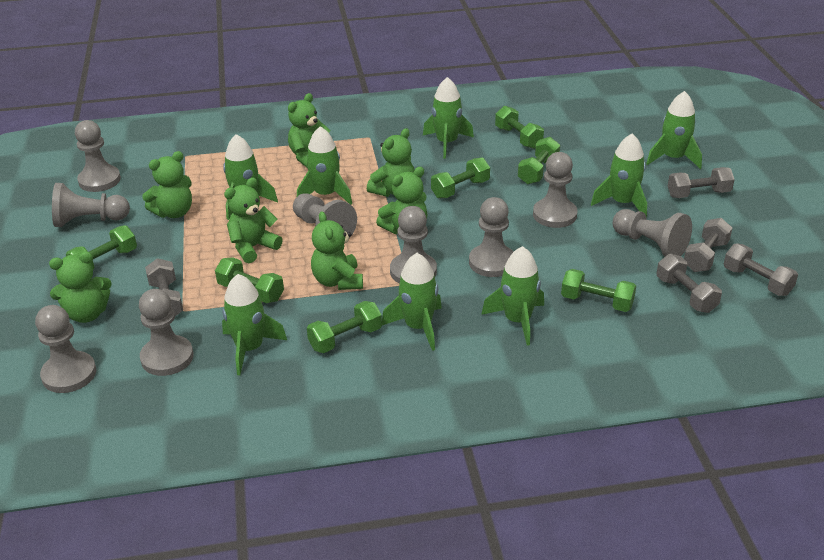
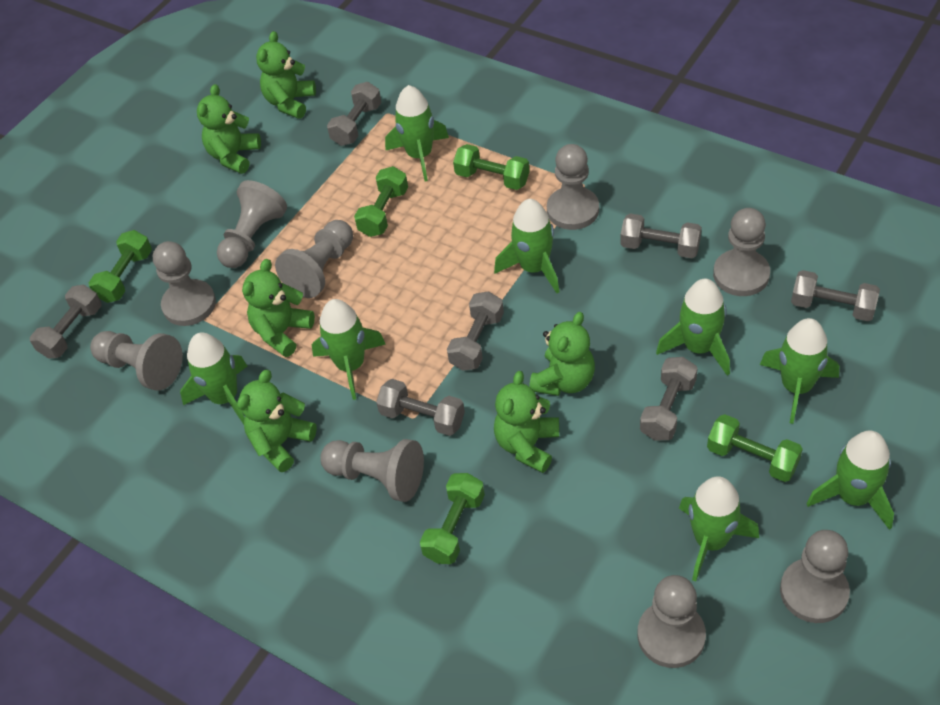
green dumbbell: [66,225,137,269] [215,257,284,303] [307,301,382,353] [431,158,490,198] [495,106,544,149] [518,137,560,184] [561,269,636,312] = 7 -> [89,230,152,303] [354,166,408,237] [420,473,485,564] [453,144,530,190] [707,414,803,482] = 5
green teddy bear: [49,252,112,323] [142,151,192,218] [224,178,283,263] [288,93,331,168] [311,211,363,290] [367,128,414,197] [376,167,427,234] = 7 -> [197,84,261,174] [237,370,317,472] [242,259,315,357] [256,31,316,119] [494,371,559,473] [529,312,595,396] = 6
grey dumbbell: [145,258,183,316] [657,254,722,313] [668,167,735,198] [684,218,732,272] [724,243,798,296] = 5 -> [30,285,102,359] [327,82,382,146] [376,379,465,436] [447,291,504,370] [620,214,702,258] [640,357,698,440] [791,270,880,321] = 7

